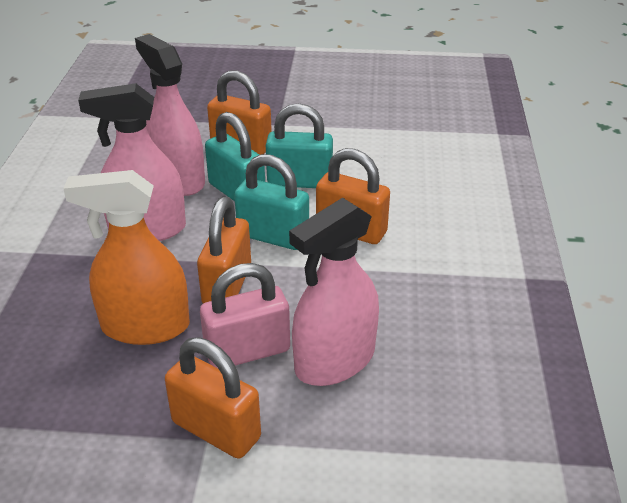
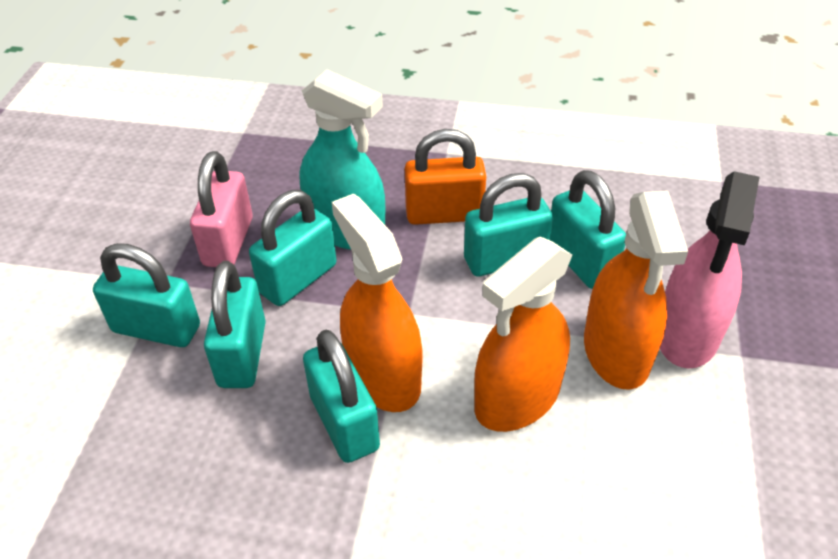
orange padlock: [165,337,261,459] [197,197,251,303] [207,71,272,155] [316,148,390,244] = 4 -> [405,129,486,225] = 1
orange spray bottle: [63,170,190,345] = 1 -> [332,194,422,412] [474,237,572,432] [584,191,688,390] = 3
pink spray bottle: [78,83,186,241] [135,34,205,196] [289,198,379,386] = 3 -> [660,171,759,369] = 1
turquoise padlock: [205,112,265,201] [234,154,309,250] [266,103,333,188] = 3 -> [93,243,200,347] [204,261,266,388] [249,190,337,306] [303,330,380,463] [464,173,553,277] [550,170,626,289] = 6
turquoise spray bottle: none = 0 -> [300,70,385,249] = 1

